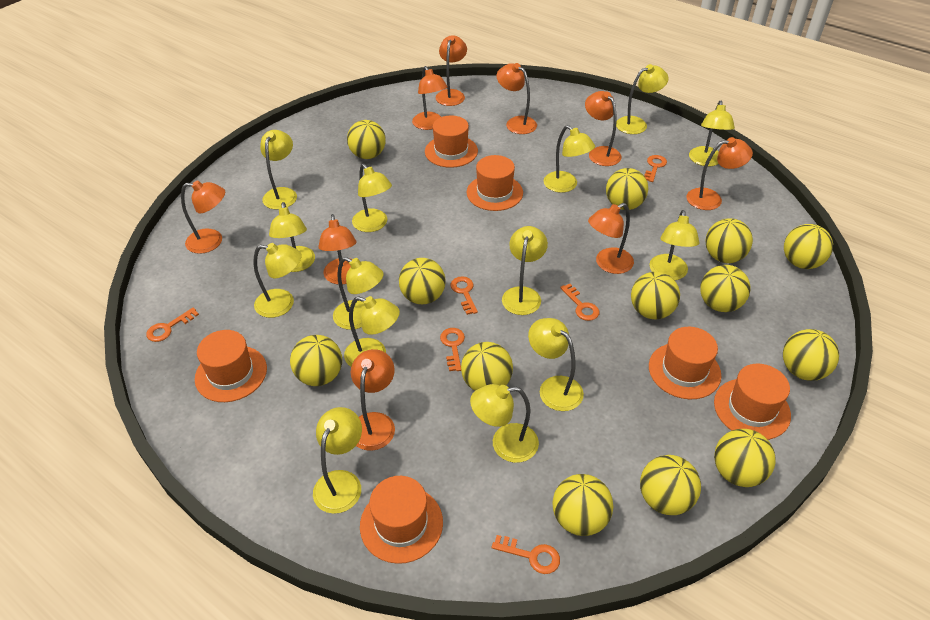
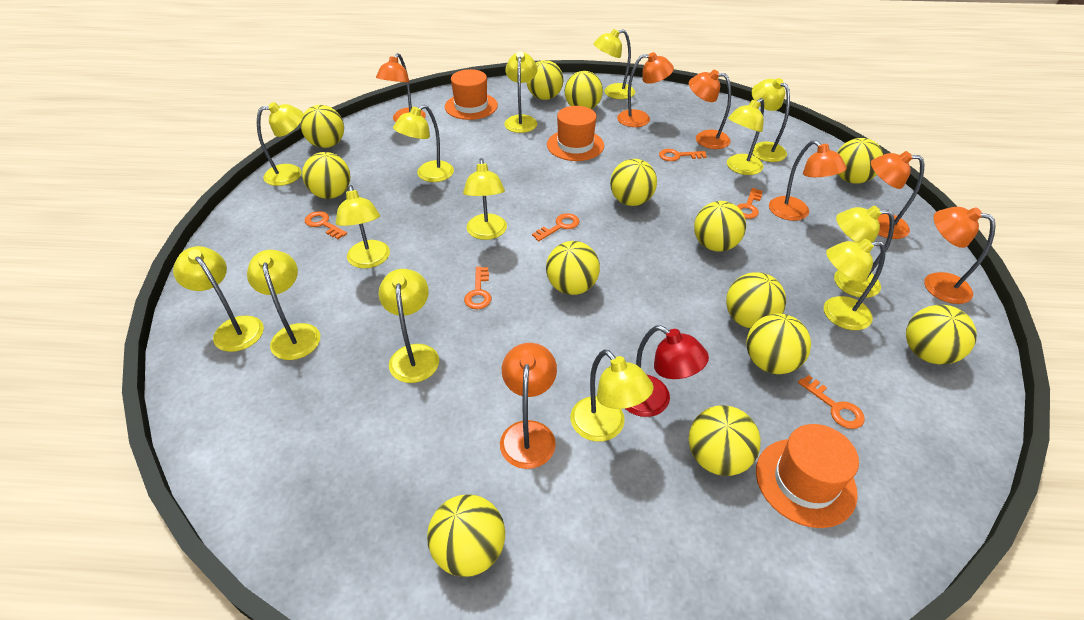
orange hat: [195,330,267,402] [360,476,443,564] [425,115,478,168] [466,155,523,211] [649,327,721,399] [714,364,791,440] = 6 -> [445,69,498,120] [547,106,604,161] [756,424,859,528] = 3
orange lamp: [181,180,225,254] [318,214,356,284] [351,349,395,451] [412,66,448,130] [435,35,467,106] [497,63,537,134] [585,91,621,166] [588,203,634,274] [686,137,753,210] = 9 -> [376,53,426,122] [500,343,557,469] [617,52,674,127] [689,70,731,149] [769,140,847,221] [871,151,924,239] [924,207,996,304] = 7
red lamp: none = 0 -> [624,325,709,417] = 1

